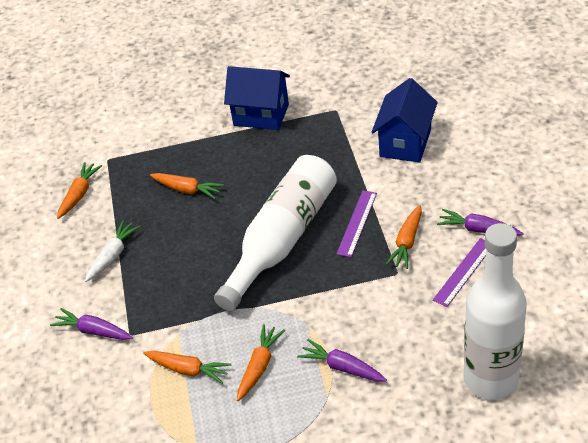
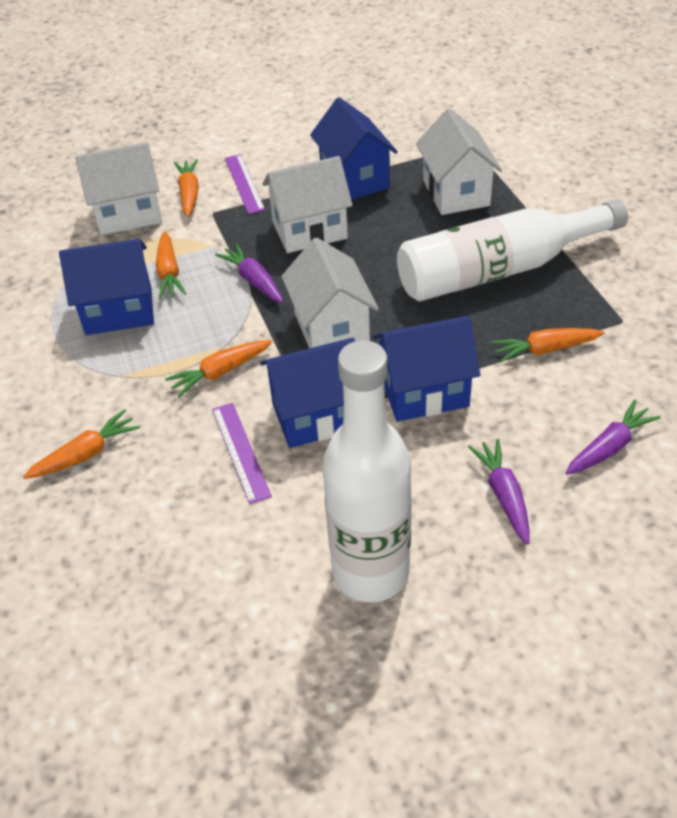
blue house: [224,66,290,130] [372,78,438,163] = 2 -> [59,239,154,335] [260,338,355,448] [310,97,398,200] [373,316,481,422] = 4
white carrot: [85,220,141,282] = 1 -> none = 0
white house: none = 0 -> [75,142,162,235] [263,156,353,253] [282,237,379,348] [416,108,502,215] = 4

